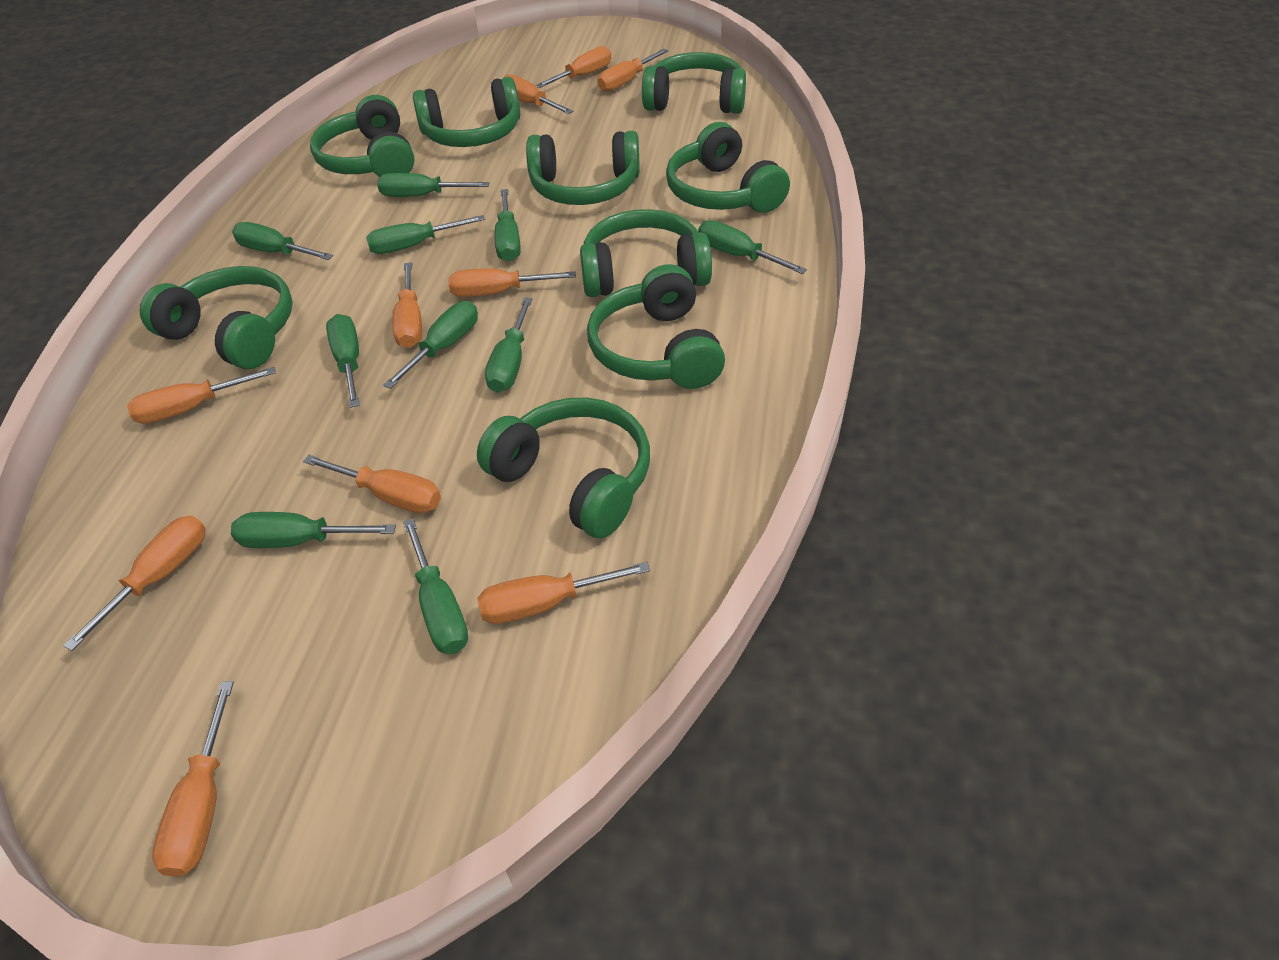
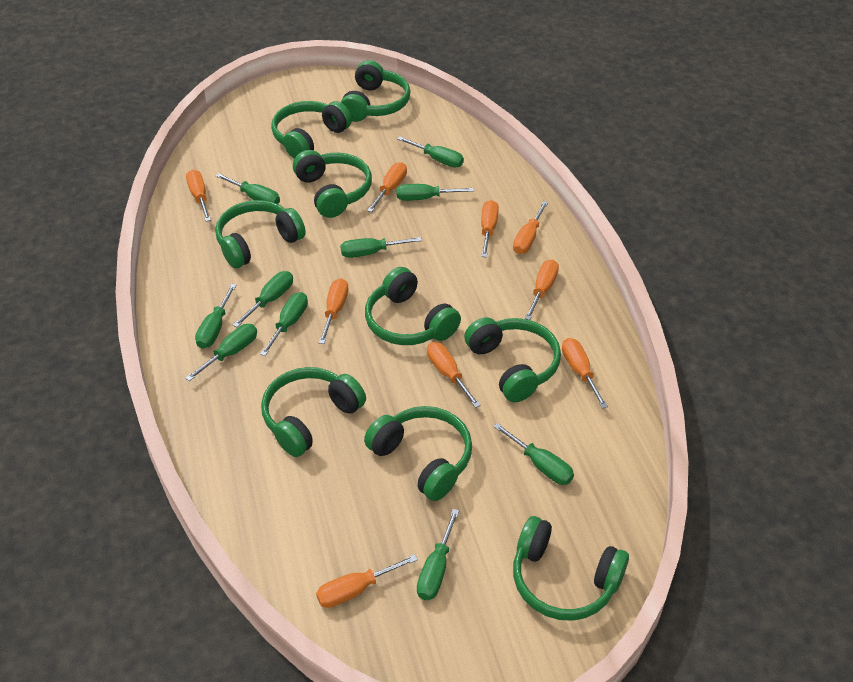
orange screwdriver: [64,516,206,651] [127,367,276,424] [152,681,234,877] [303,455,441,513] [392,262,422,348] [448,268,576,297] [477,562,650,624] [505,74,573,114] [535,46,611,88] [597,49,668,92] = 10 -> [186,170,211,221] [316,554,418,608] [319,278,348,344] [367,162,407,212] [427,342,481,408] [481,200,499,257] [513,201,548,254] [525,260,559,320] [562,338,608,409] = 9

